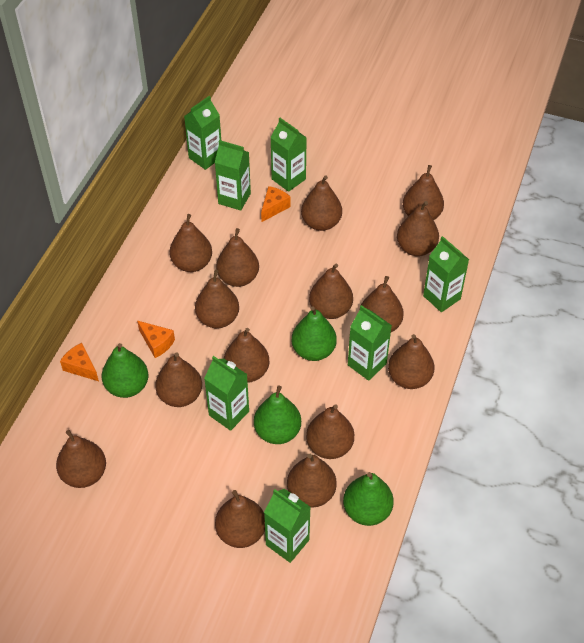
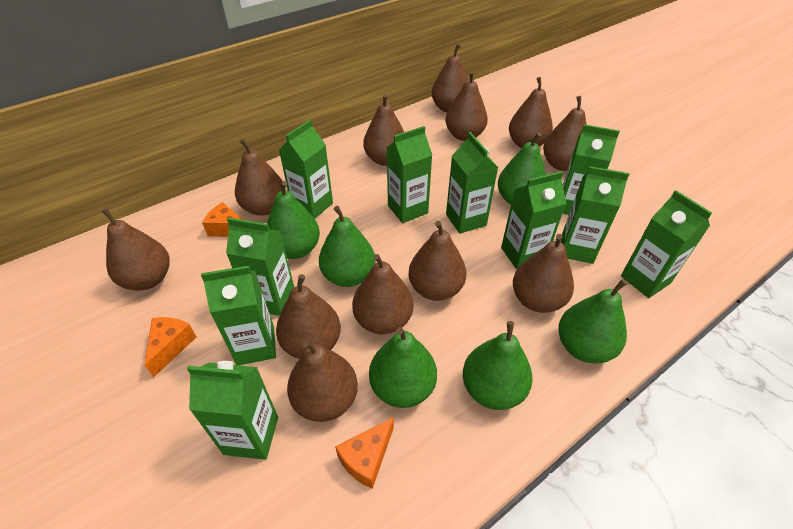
brown pear: [56,430,106,488] [155,352,202,407] [170,214,212,272] [195,270,239,328] [215,490,265,548] [216,228,259,287] [224,328,269,383] [287,454,337,508] [301,175,342,231] [306,404,354,459] [309,263,353,319] [361,276,404,332] [388,334,434,389] [397,201,439,256] [403,165,444,220] = 15 -> [102,208,169,290] [235,139,286,216] [276,274,341,359] [287,340,358,422] [352,254,413,334] [363,94,404,166] [409,221,467,301] [432,44,468,112] [445,71,488,141] [509,77,553,148] [513,234,574,313] [543,96,587,171] = 12
green carton: [184,96,221,170] [204,356,249,431] [215,140,251,211] [264,489,311,563] [270,118,307,192] [348,305,392,381] [423,236,469,312] = 7 -> [187,361,278,460] [201,266,276,365] [226,217,294,316] [279,119,333,219] [387,126,432,223] [446,132,498,234] [501,171,566,270] [561,166,629,264] [563,124,620,215] [621,190,712,298] = 10
green pear: [102,343,148,398] [254,385,301,444] [292,306,337,361] [343,472,394,526] = 4 -> [267,181,320,259] [319,206,375,287] [369,327,437,408] [463,321,533,410] [498,132,546,205] [558,279,627,363] = 6

